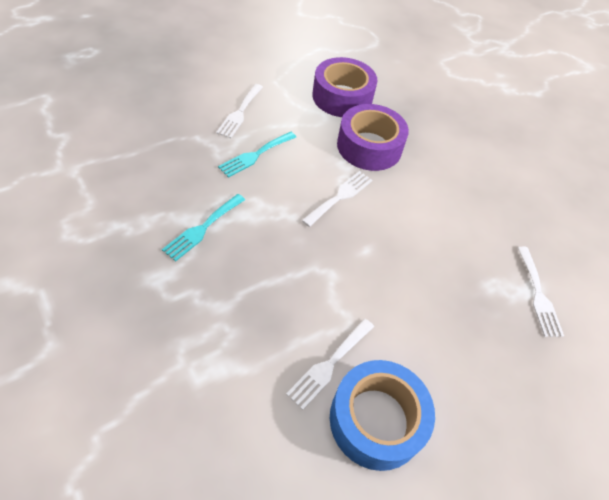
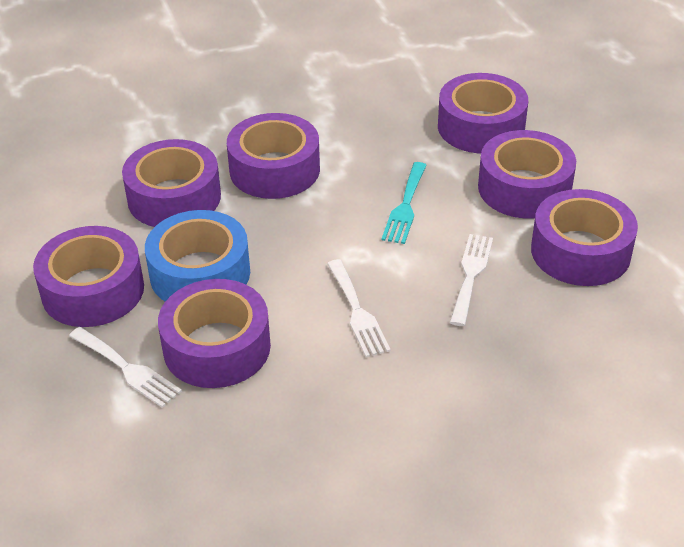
purple tape: [312,57,378,117] [337,104,409,171] = 2 -> [33,226,144,327] [122,139,221,227] [158,279,271,388] [227,113,320,199] [438,73,528,153] [478,130,576,219] [531,189,638,286] = 7
turquoise fork: [162,194,245,261] [218,132,296,178] = 2 -> [381,162,427,244] = 1
white fork: [216,84,263,138] [286,319,374,410] [302,171,372,227] [518,247,564,337] = 4 -> [69,327,182,408] [327,259,391,357] [450,234,493,326] = 3

